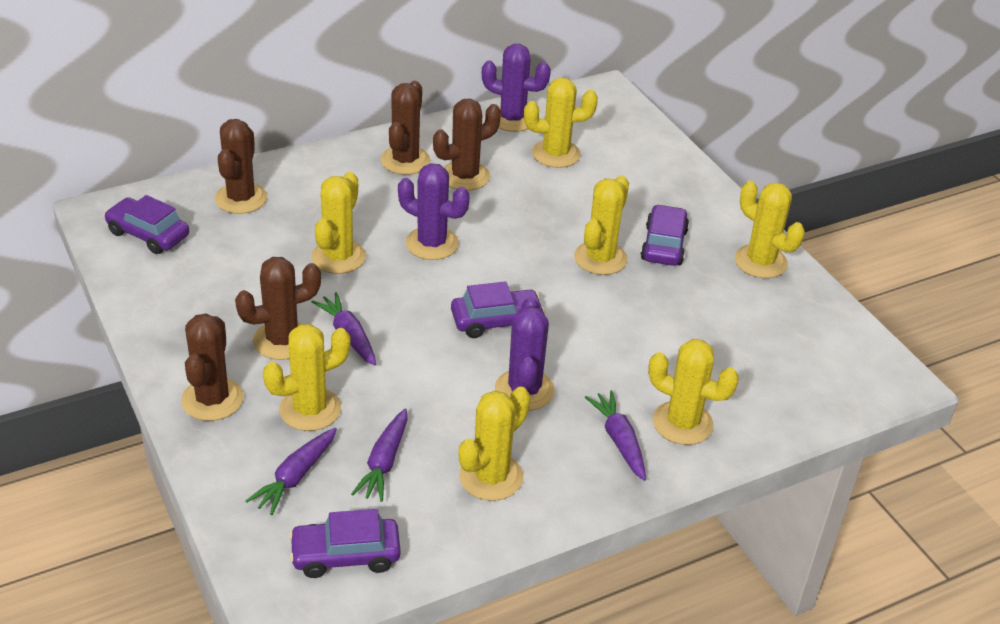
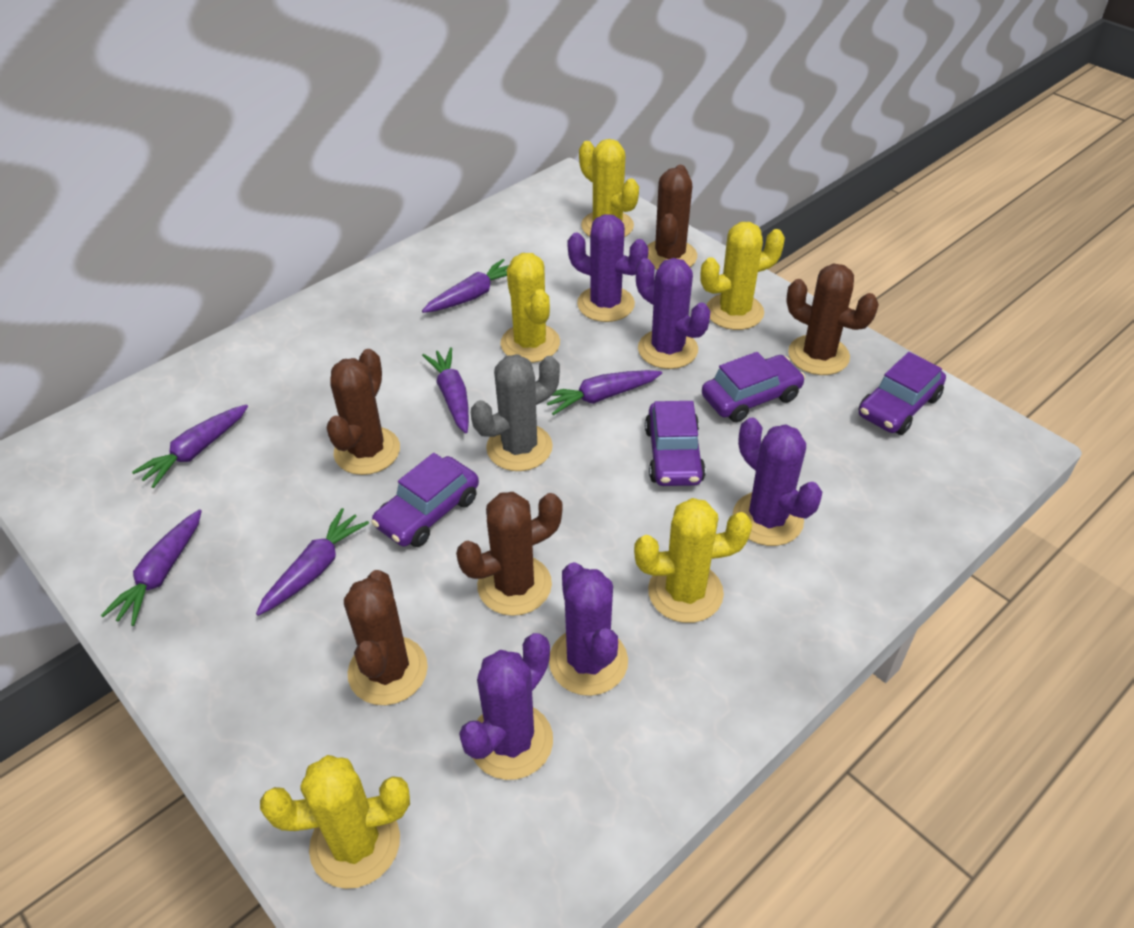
grey cactus: none = 0 -> [471,354,560,471] = 1
purple cactus: [398,163,470,260] [482,44,551,132] [495,297,555,411] = 3 -> [459,633,553,780] [549,562,628,696] [568,214,648,322] [636,258,710,369] [733,418,822,546] = 5
purple carrot: [246,428,337,515] [311,292,376,366] [351,409,408,502] [585,390,646,481] = 4 -> [101,509,202,626] [132,404,248,488] [256,508,369,616] [422,259,509,313] [422,348,469,434] [547,370,662,415] = 6
yellow cactus: [263,324,351,431] [311,172,366,274] [458,386,530,501] [524,77,598,168] [574,176,629,275] [648,339,739,445] [735,181,805,278] = 7 -> [260,755,410,889] [501,253,560,363] [579,139,639,237] [634,498,752,623] [700,222,785,330] = 5

